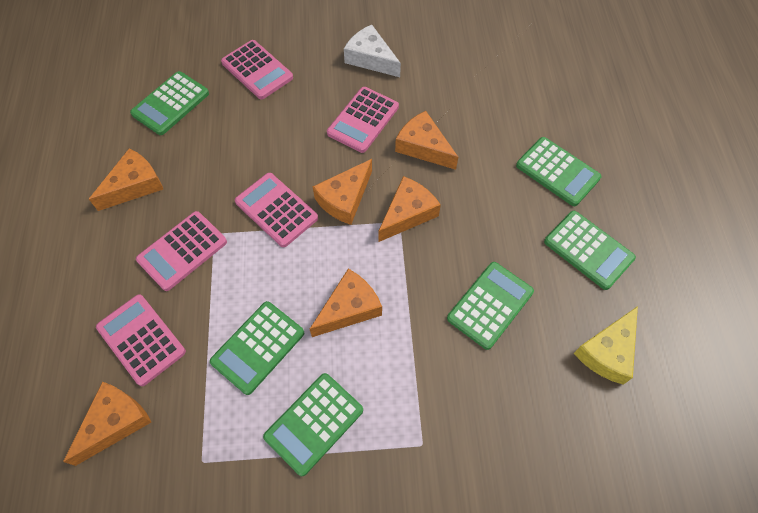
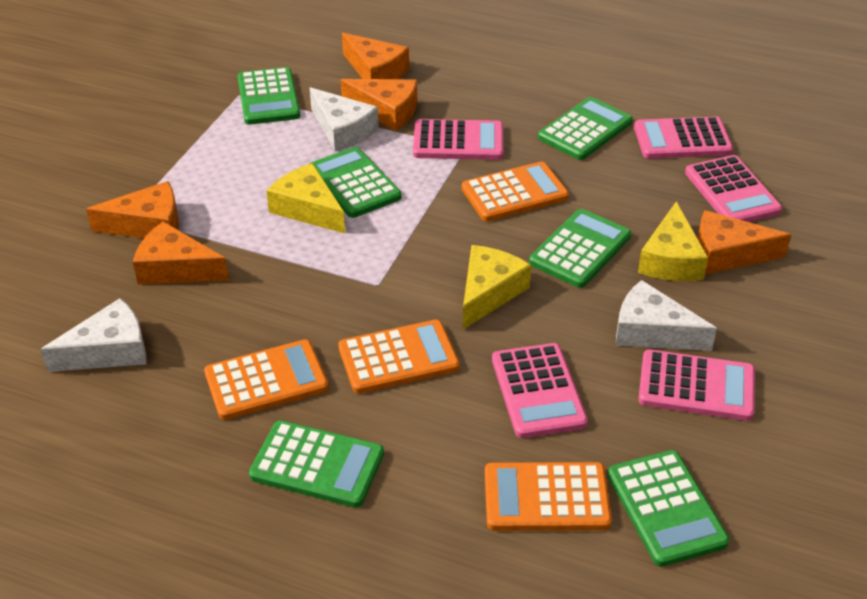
orange calculator: none = 0 -> [204,339,329,420] [338,320,460,394] [462,161,569,222] [485,462,612,531] = 4
orange cheese: [63,382,151,466] [89,148,163,211] [310,269,382,337] [313,159,372,225] [378,176,441,242] [395,111,458,170] = 6 -> [86,181,179,238] [133,221,229,285] [341,79,417,131] [342,33,409,79] [698,210,791,274] = 5
white cheese: [344,25,401,77] = 1 -> [40,298,146,372] [310,87,379,151] [616,280,717,351] = 3
yellow cheese: [574,306,638,385] = 1 -> [266,163,345,234] [462,245,532,330] [638,201,708,281] = 3

